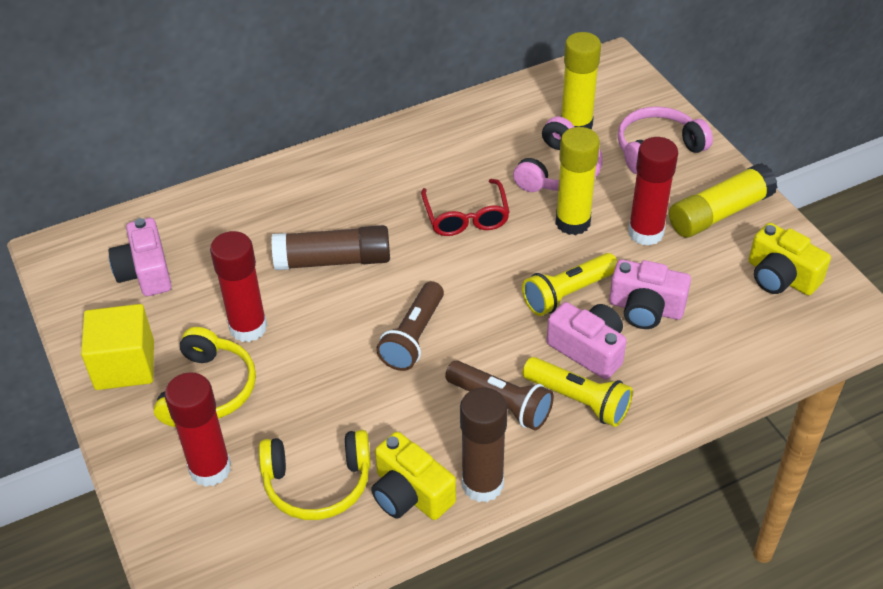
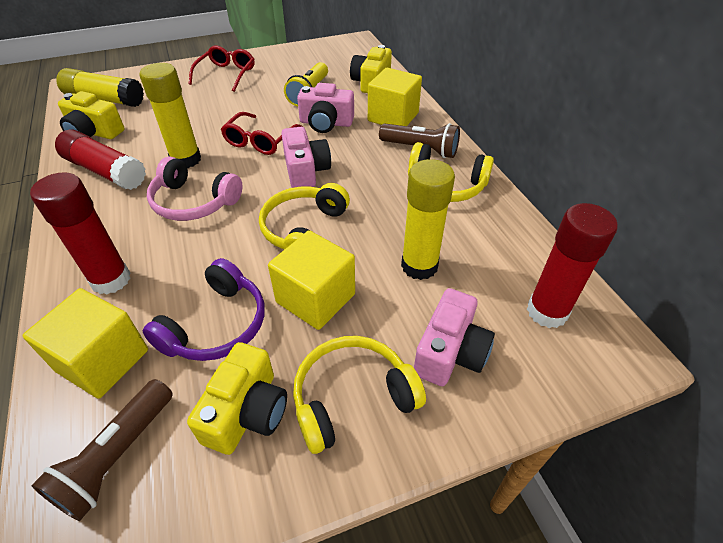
brown glue stick: [271,225,390,270] [460,387,508,502] = 2 -> none = 0
pink headphones: [513,117,602,192] [618,106,713,174] = 2 -> [147,157,242,221] = 1
purple headphones: none = 0 -> [143,258,264,361] = 1
red glasses: [421,179,510,236] = 1 -> [189,46,255,92] [221,112,303,155] = 2
yellow camera: [371,432,456,520] [749,223,831,296] = 2 -> [58,91,125,139] [187,342,287,455] [350,45,392,93] = 3
yellow cube: [81,304,154,390] = 1 -> [23,288,148,399] [268,230,355,330] [368,68,422,126] = 3
yellow flashlight: [522,253,618,316] [523,357,633,427] = 2 -> [284,62,328,106] = 1
yellow headphones: [154,327,256,427] [259,430,371,520] = 2 -> [259,183,350,250] [293,336,426,454] [408,142,494,202] = 3

